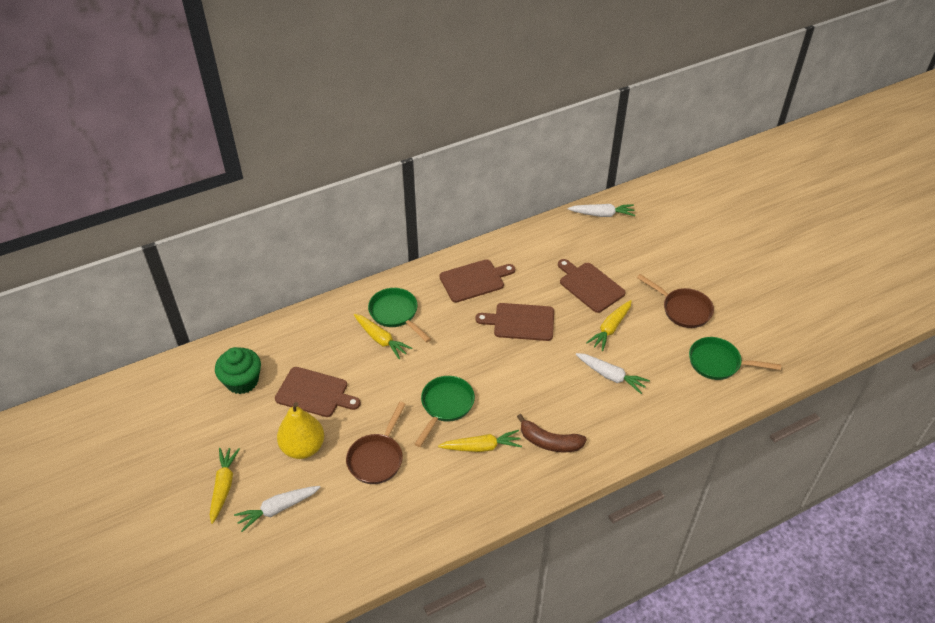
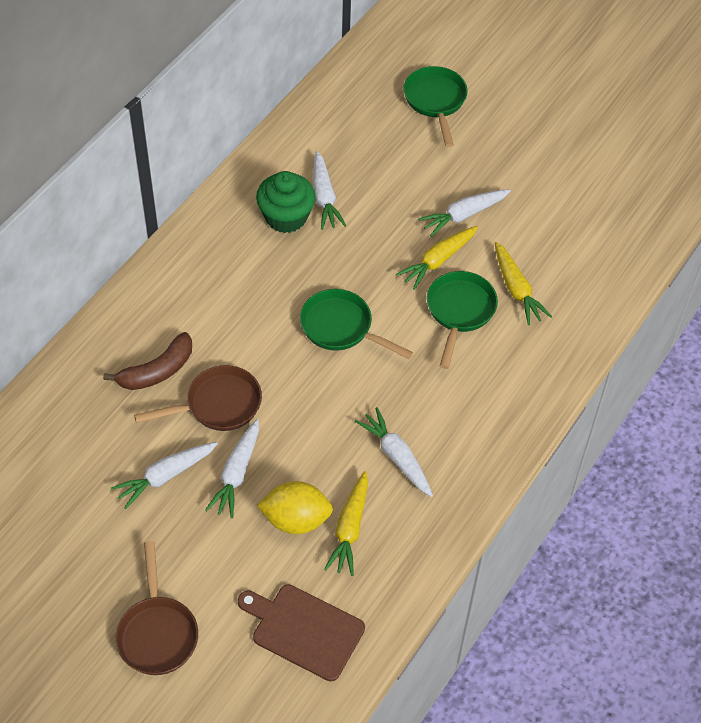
brown cutting board: [275,367,361,417] [439,259,515,302] [475,303,554,341] [558,259,626,313] = 4 -> [238,584,365,681] = 1
white carrot: [234,486,320,532] [568,204,635,217] [576,353,650,394] = 3 -> [111,442,218,509] [205,419,259,518] [313,151,346,230] [355,407,433,497] [418,189,511,237] = 5
yellow carrot: [210,448,240,524] [354,314,413,360] [438,430,522,452] [586,300,632,351] = 4 -> [324,471,368,576] [396,226,478,290] [495,242,552,325] = 3
yellow lemon: none = 0 -> [257,481,333,534] = 1
yellow pear: [277,402,324,459] = 1 -> none = 0

